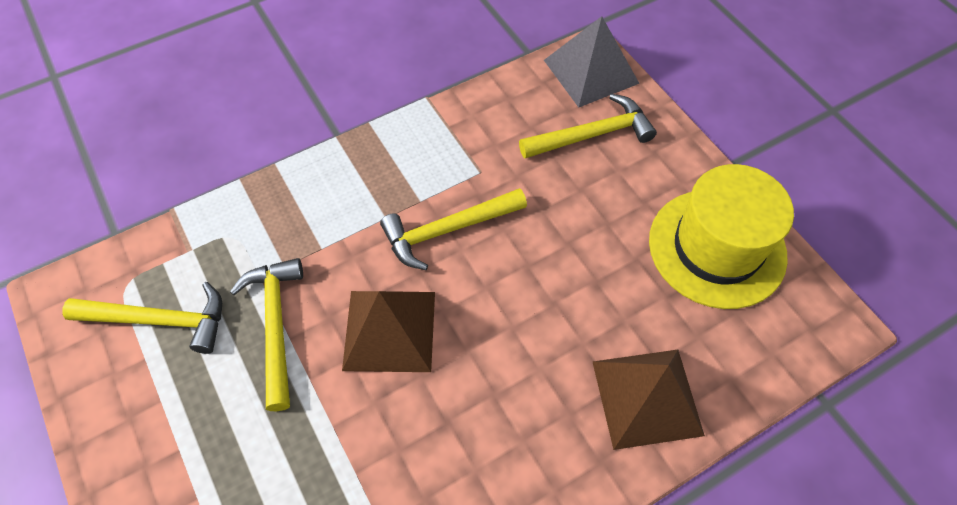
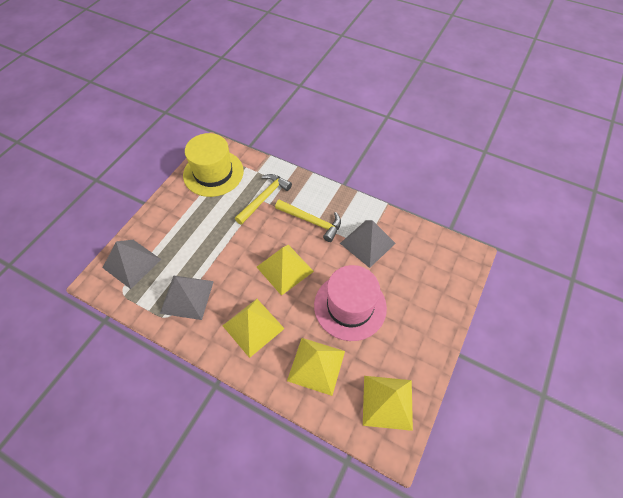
brown pyramid: [342,291,435,372] [593,349,705,450] = 2 -> none = 0
grey pyramid: [544,16,640,108] = 1 -> [103,240,161,289] [160,276,214,320] [340,220,396,268] = 3
pink hat: none = 0 -> [314,265,387,341] = 1
yellow hammer: [63,282,222,354] [230,258,303,411] [380,188,527,270] [519,94,657,158] = 4 -> [235,174,292,225] [275,199,341,242] = 2
yellow pyramid: none = 0 -> [222,299,285,358] [257,245,314,296] [287,338,345,396] [363,376,413,431] = 4

